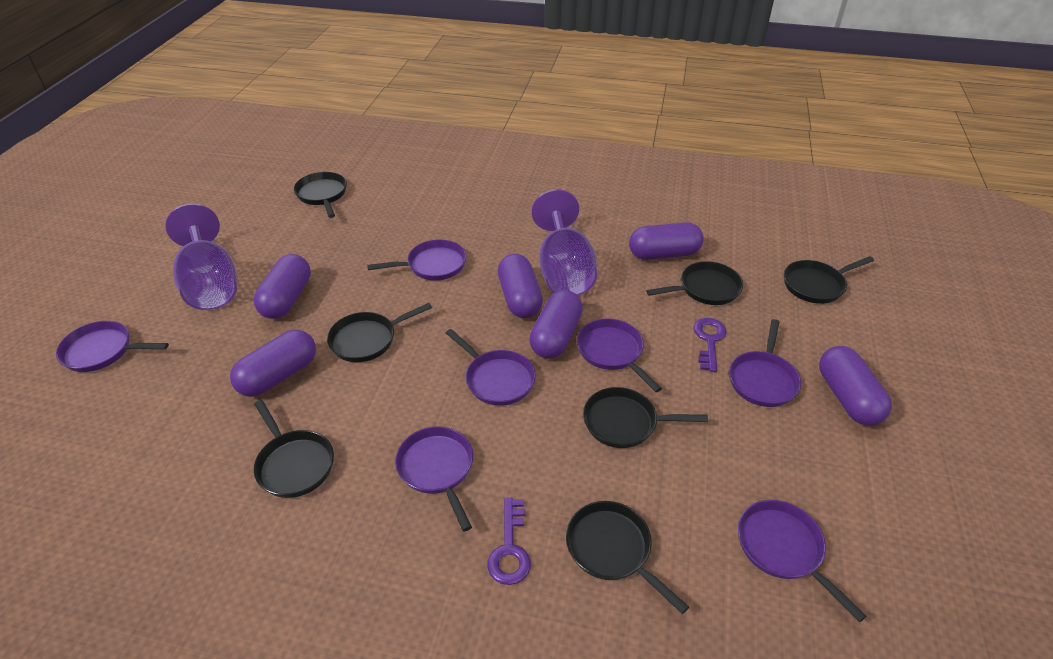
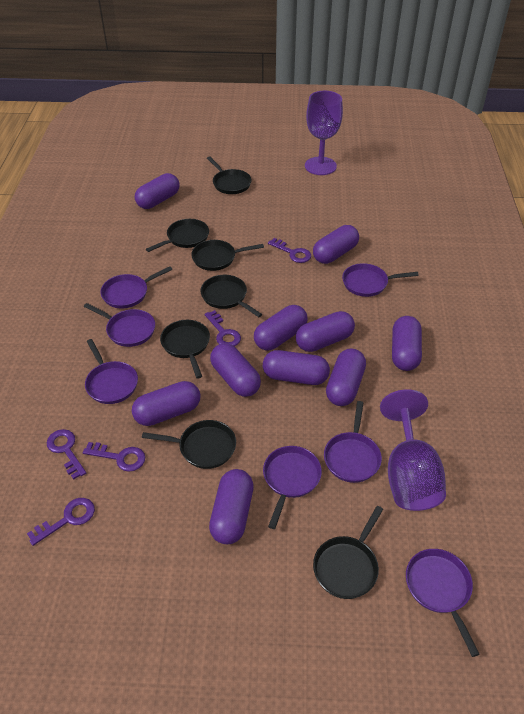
purple capsule: [230,329,316,397] [254,254,311,319] [498,254,543,318] [529,290,583,358] [629,222,704,260] [819,346,892,426] = 6 -> [132,381,201,426] [135,173,179,209] [209,469,254,544] [210,343,261,397] [254,305,307,351] [263,350,330,385] [296,311,355,352] [313,225,359,264] [326,349,366,406] [392,316,422,371] = 10
purple key: [487,498,531,585] [694,318,727,372] = 2 -> [27,498,95,546] [47,429,86,480] [83,442,145,472] [205,310,241,346] [268,238,311,263] = 5

